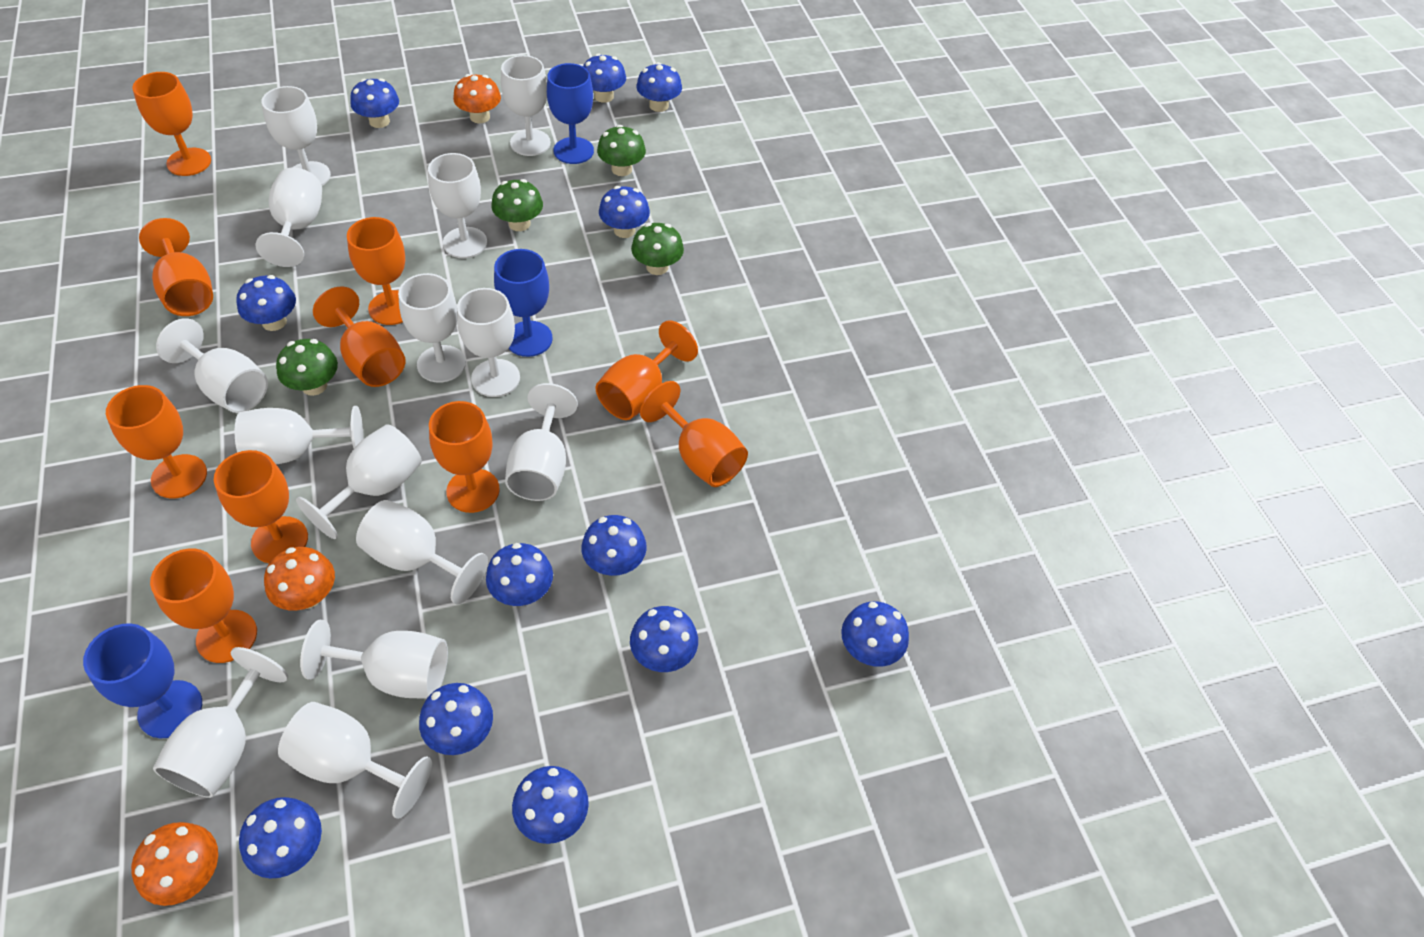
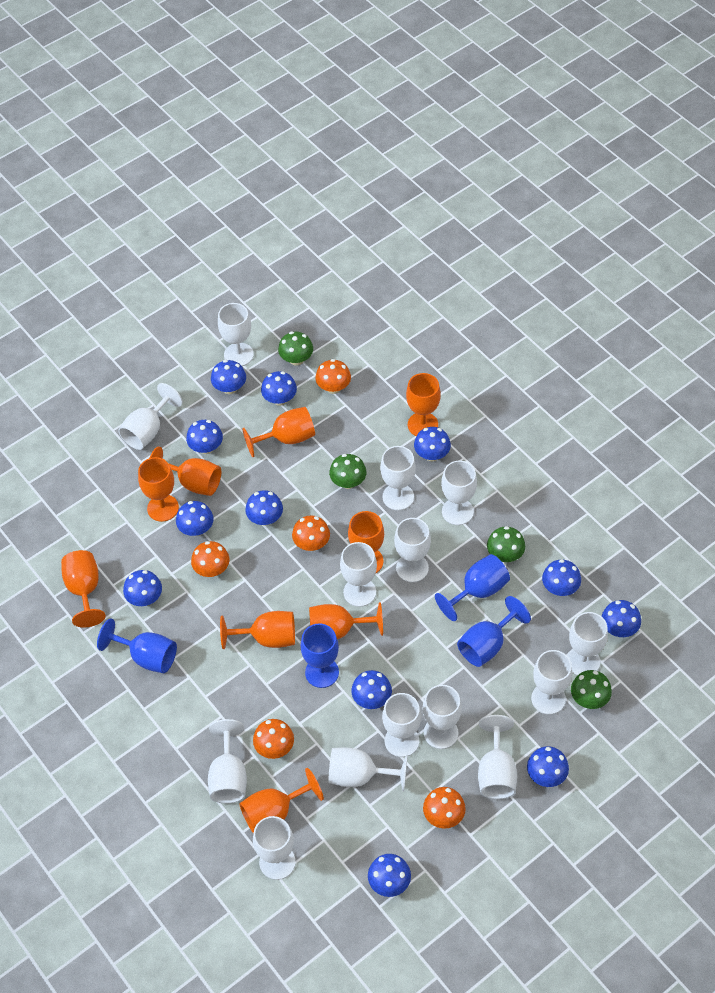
blue goblet: [83,623,202,738] [494,249,553,357] [547,63,594,164] = 3 -> [97,618,177,673] [301,623,339,688] [435,554,510,621] [457,596,531,667] = 4
orange goblet: [106,385,207,498] [133,72,211,176] [139,218,213,316] [150,548,257,663] [214,450,308,563] [313,286,406,387] [347,217,405,325] [429,401,500,513] [596,320,698,420] [640,381,748,487] = 10 -> [61,550,106,627] [138,457,179,522] [150,447,221,496] [220,611,295,649] [239,768,324,833] [242,407,315,457] [309,602,383,639] [348,511,384,574] [406,373,441,436] = 9
orange mushroom: [131,822,218,906] [264,547,335,611] [453,74,501,123] = 3 -> [191,541,229,577] [253,719,294,759] [292,515,330,551] [315,359,351,394] [423,787,466,829] = 5

